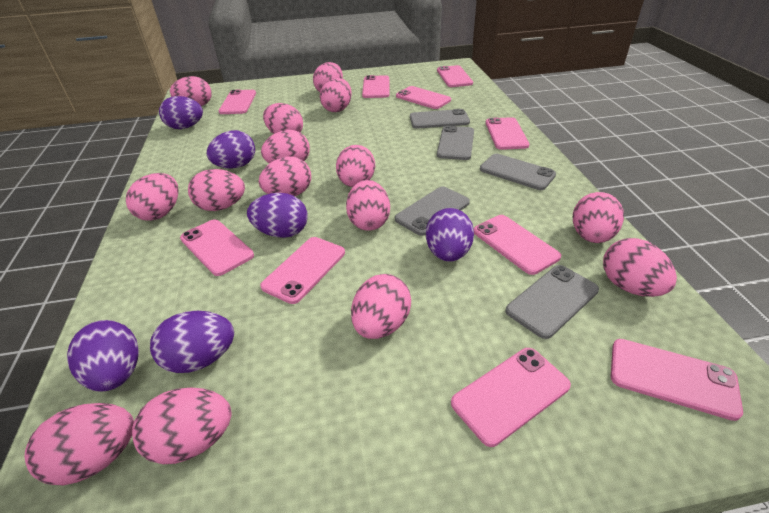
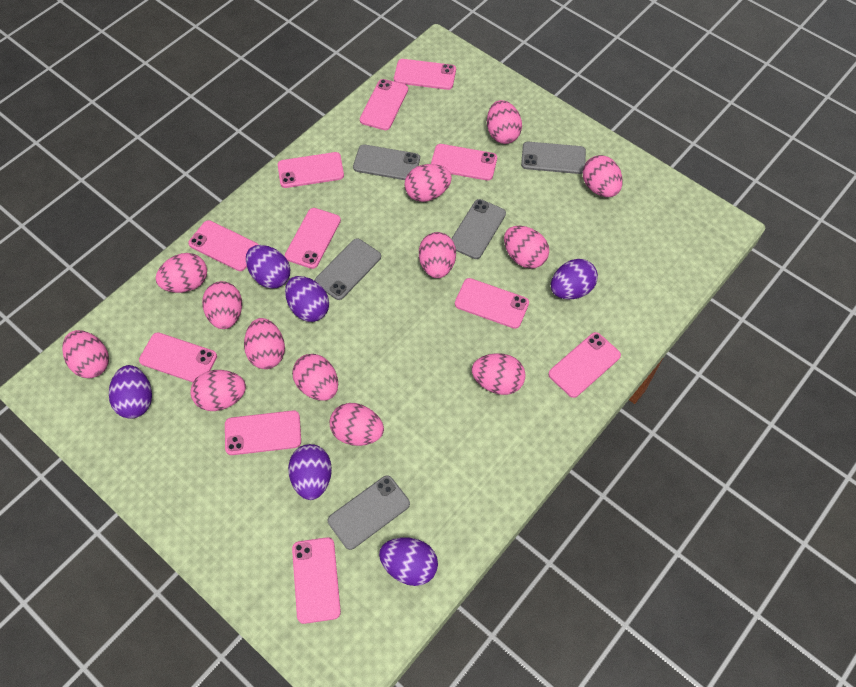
pink egg: [25,403,134,485] [126,173,179,221] [132,388,232,464] [170,76,212,106] [188,169,245,211] [259,156,311,196] [261,130,310,164] [263,103,303,134] [313,62,343,92] [320,78,352,112] [336,145,375,187] [346,180,390,231] [351,274,411,339] [573,192,624,243] [603,238,677,297] = 15 -> [62,330,109,378] [156,253,207,293] [190,370,246,411] [202,281,242,329] [244,318,285,369] [292,354,338,401] [330,403,384,446] [404,164,452,202] [419,232,456,278] [472,353,526,395] [487,100,522,144] [504,226,549,269] [583,155,623,197] = 13
pink phone: [180,219,254,276] [219,90,256,114] [260,237,345,304] [362,75,389,98] [396,86,451,109] [437,65,473,87] [451,348,571,447] [474,215,561,275] [486,117,529,150] [611,339,743,421] = 10 -> [139,332,217,382] [188,220,259,271] [225,411,301,455] [278,152,344,188] [285,208,341,269] [292,537,341,624] [360,79,408,130] [394,59,456,90] [431,144,497,181] [455,278,529,329] [548,332,621,398] = 11

